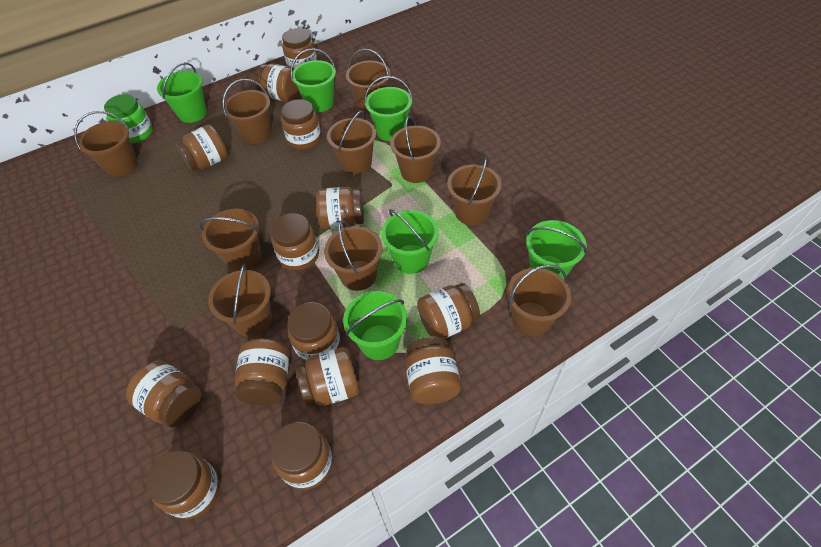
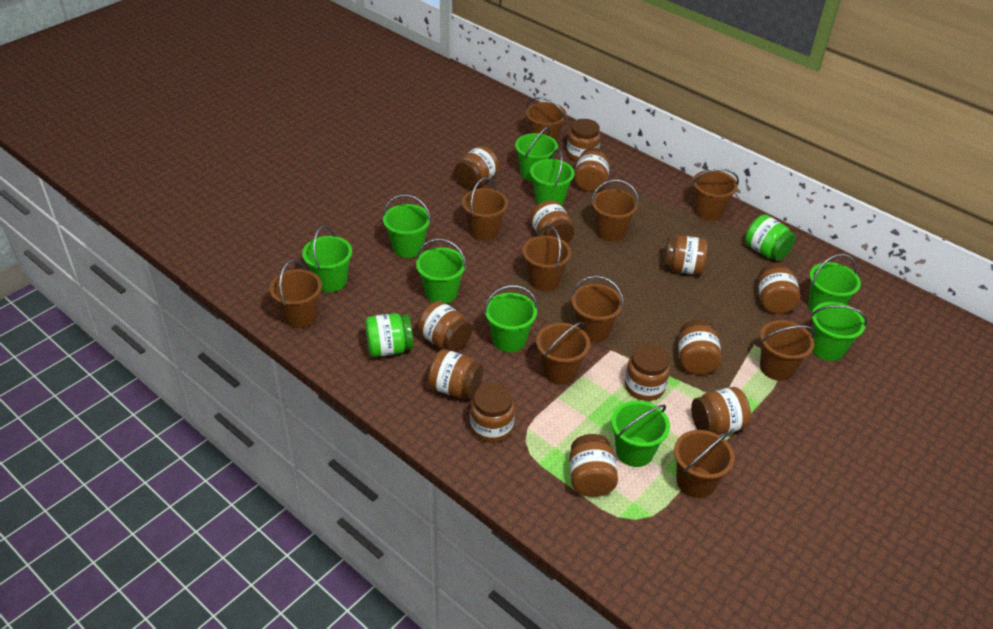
brown jar: [126,361,201,427] [146,451,220,519] [175,125,228,172] [234,339,290,405] [255,64,299,102] [271,213,319,271] [271,422,333,490] [281,99,321,150] [282,28,317,69] [287,302,341,362] [296,347,360,408] [316,187,364,229] [405,336,461,404] [417,283,480,339] = 14 -> [418,301,472,352] [428,349,483,399] [455,146,499,189] [470,383,515,442] [530,200,574,244] [567,119,601,162] [569,434,618,497] [574,148,610,192] [625,344,670,401] [663,235,708,275] [678,320,722,375] [691,387,751,435] [758,263,801,314] = 13
green bucket: [157,62,207,123] [291,48,336,112] [343,291,407,360] [364,76,413,141] [381,209,439,274] [526,220,587,279] = 6 -> [302,226,352,292] [383,195,431,258] [416,239,466,304] [484,285,538,352] [515,126,558,182] [530,149,575,205] [611,401,670,467] [808,254,861,312] [811,302,867,361] = 9
green jar: [104,94,153,143] = 1 -> [365,313,413,357] [745,215,796,261] = 2

